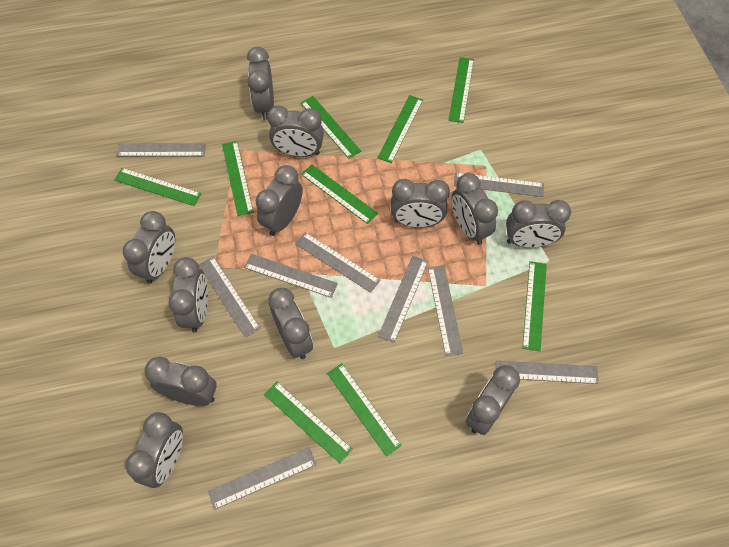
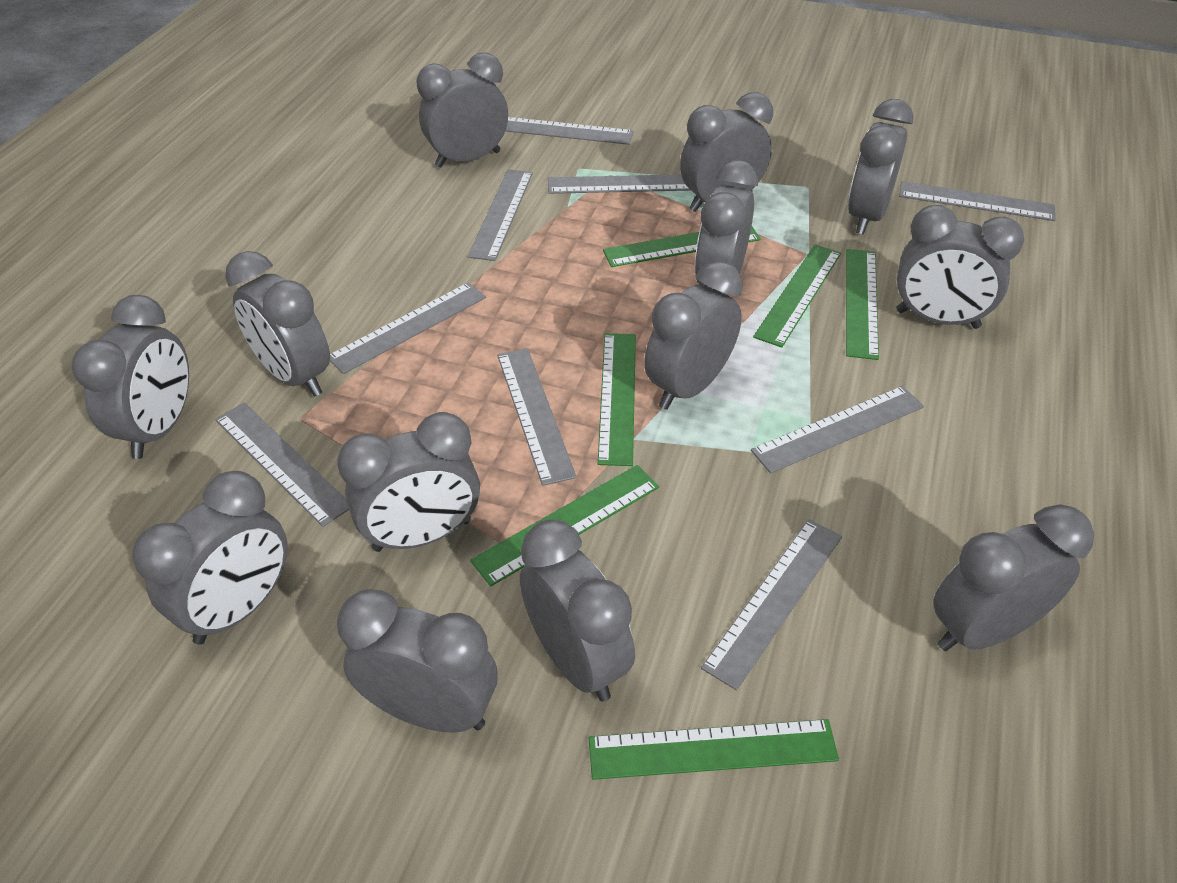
green ruler: [114,168,201,206] [222,141,254,216] [264,382,353,463] [301,96,361,159] [301,164,378,224] [327,363,402,457] [377,95,423,163] [448,57,474,123] [522,261,547,351] = 9 -> [470,465,659,586] [589,719,839,780] [598,333,636,466] [603,226,761,267] [753,244,841,348] [846,249,879,360] = 6
grey clock: [123,211,175,284] [126,412,183,488] [145,357,217,406] [169,257,208,333] [247,47,274,120] [256,165,303,236] [267,106,324,157] [268,288,313,359] [391,179,450,228] [452,173,498,245] [465,365,520,435] [506,200,571,248] = 12 -> [72,295,189,459] [132,471,288,645] [225,251,330,397] [337,412,480,552] [337,589,498,733] [416,53,508,168] [520,520,635,701] [644,261,743,410] [680,92,773,212] [695,160,758,285] [848,99,913,235] [896,205,1024,329] [933,504,1094,651] = 13

